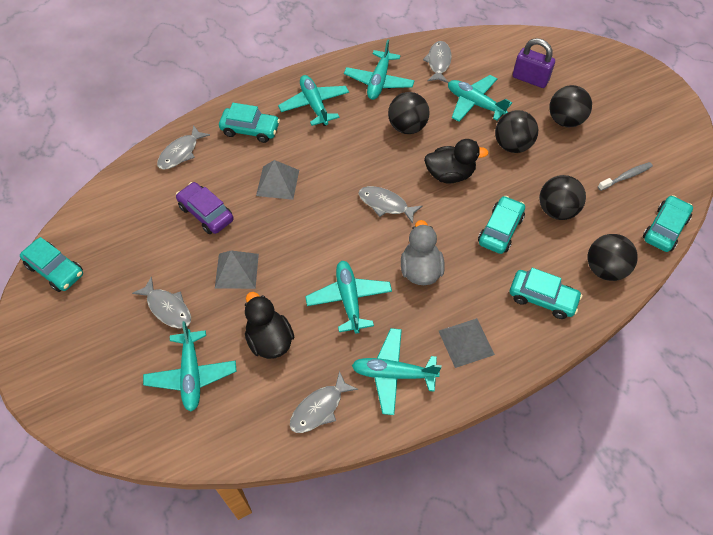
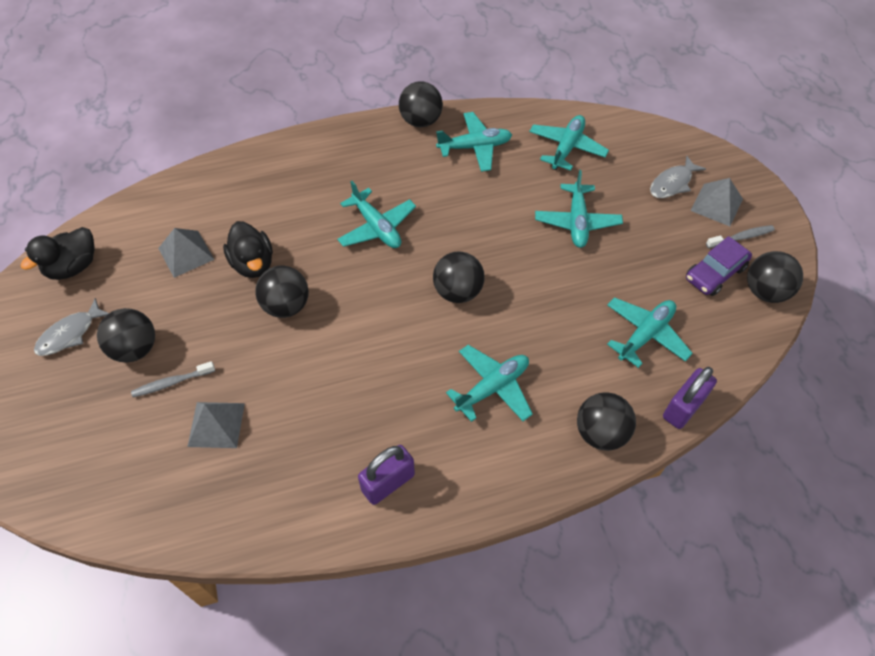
black ball: [388,92,430,134] [495,110,538,153] [539,175,586,220] [549,85,592,127] [588,234,638,281] = 5 -> [97,308,155,363] [255,266,309,318] [399,81,443,127] [433,251,485,303] [577,392,636,451] [747,251,803,303] = 6
grey duck: [401,220,445,285] = 1 -> none = 0
grey fish: [132,276,191,329] [157,125,210,169] [290,370,358,433] [358,186,423,224] [423,41,452,83] = 5 -> [34,298,109,356] [650,156,706,198] = 2
grey toothbrush: [598,162,653,191] = 1 -> [131,361,215,397] [706,225,775,248] = 2
purple padlock: [513,38,555,88] = 1 -> [358,445,415,505] [663,367,717,429] = 2
turquoise car: [20,237,83,292] [219,103,280,143] [478,196,525,254] [510,268,582,319] [643,195,693,252] = 5 -> none = 0

